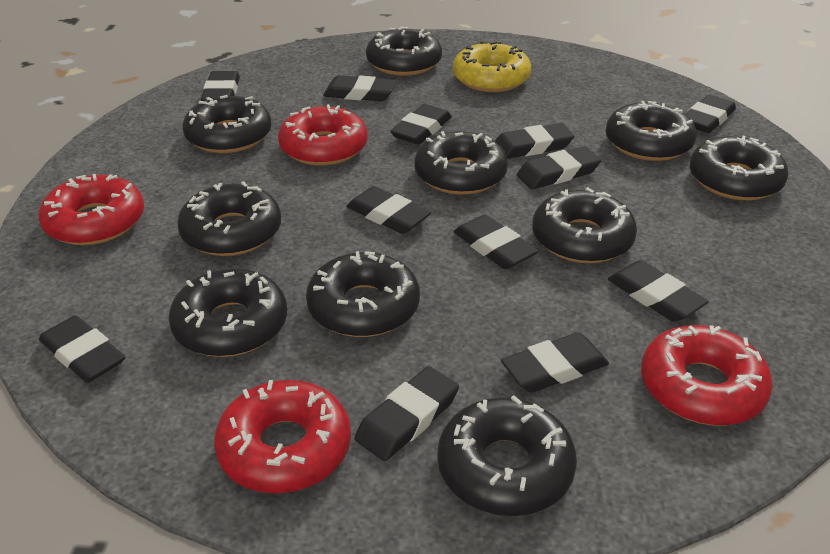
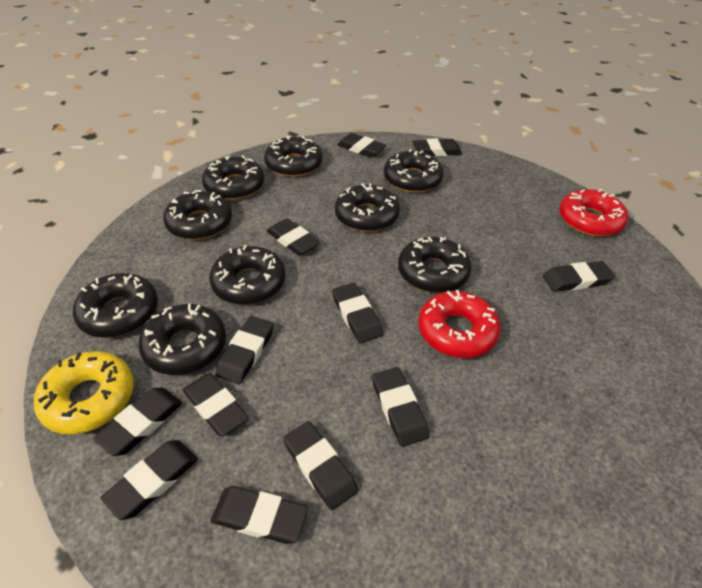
black donut: [168,269,287,357] [177,181,281,256] [183,95,272,153] [306,251,420,337] [366,27,442,76] [414,131,508,195] [437,395,577,516] [532,187,637,263] [606,101,697,161] [690,136,789,200] = 10 -> [73,273,158,338] [139,303,226,375] [163,190,232,240] [202,155,265,200] [209,245,286,305] [264,136,323,177] [335,183,400,232] [384,149,444,193] [398,237,472,293] = 9
red donut: [38,174,144,245] [214,380,351,494] [278,104,368,166] [641,325,773,425] = 4 -> [418,290,501,358] [559,189,628,237] = 2

